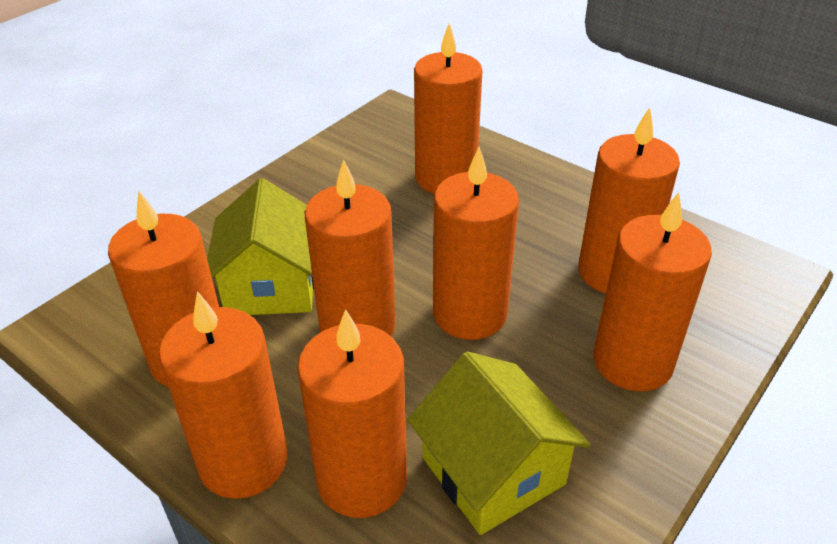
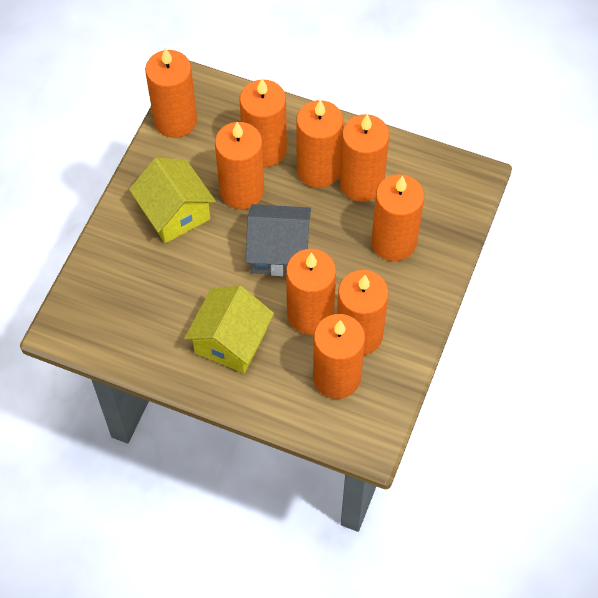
grey house: none = 0 -> [246,204,311,276] = 1
orange candle: [108,191,219,387] [159,291,288,499] [297,309,407,518] [305,159,396,336] [414,23,483,194] [433,147,519,340] [578,107,680,293] [593,192,712,391] = 8 -> [145,48,197,138] [215,122,264,209] [240,79,287,167] [286,249,336,335] [297,100,343,188] [313,314,365,399] [337,270,389,355] [340,114,389,202] [371,174,424,261] = 9

